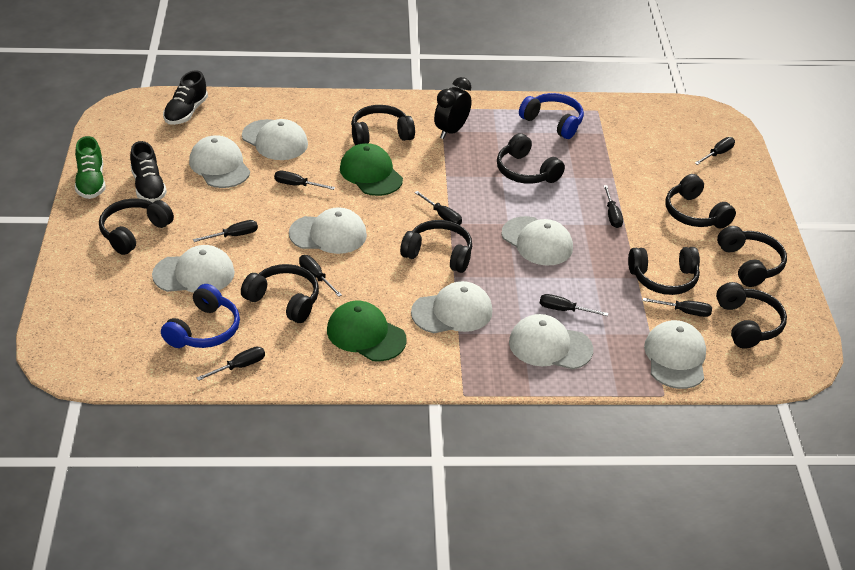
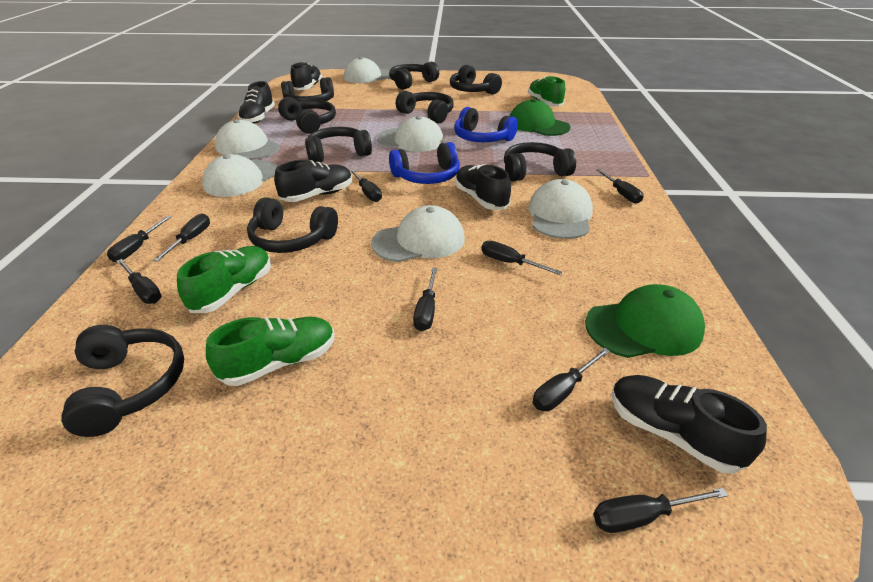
black clock: [434,77,471,139] = 1 -> none = 0
black shoe: [130,141,167,202] [163,70,208,125] = 2 -> [238,81,275,124] [274,160,352,202] [291,62,322,90] [455,164,511,210] [611,375,767,474] = 5
green shoe: [75,136,106,199] = 1 -> [177,246,271,313] [206,317,335,386] [528,76,565,106] = 3
white cap: [152,245,235,293] [189,135,250,188] [242,119,308,160] [289,207,367,254] [411,281,492,333] [502,216,573,266] [509,314,593,369] [644,320,706,389] = 8 -> [202,154,278,197] [215,119,280,160] [344,57,391,83] [371,205,465,262] [377,116,444,152] [528,179,593,239] = 6

